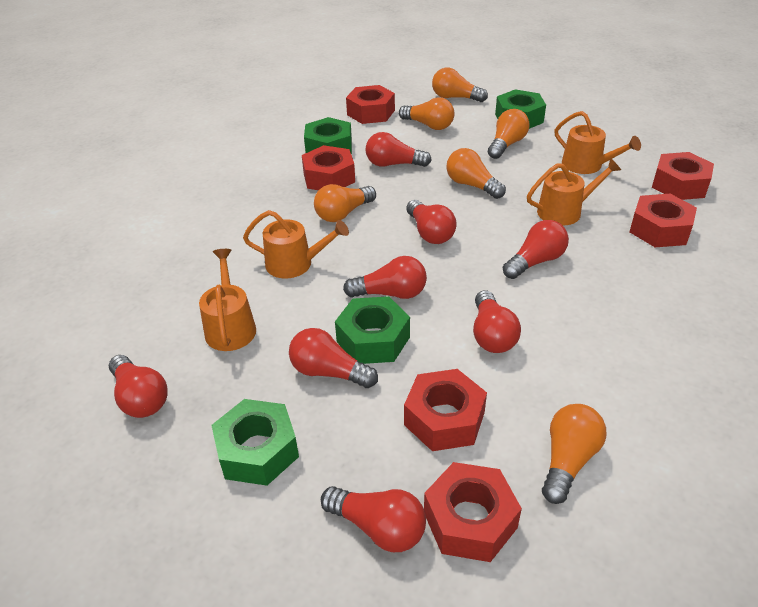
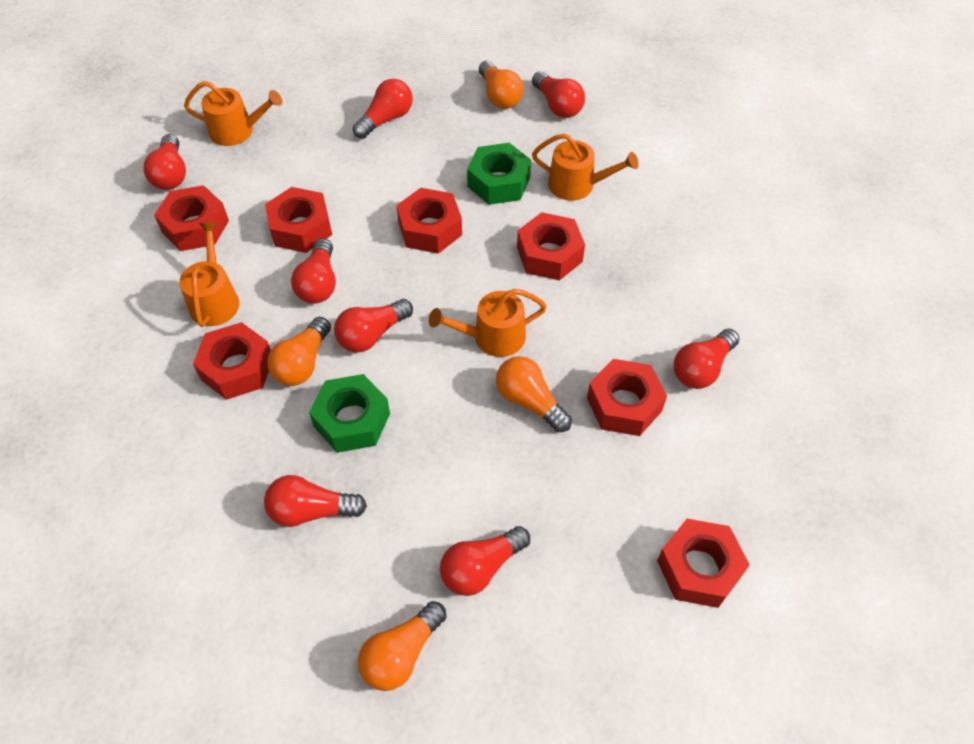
green nut: [211,399,299,486] [304,117,352,154] [335,296,410,364] [495,89,546,129] = 4 -> [309,374,390,453] [467,143,531,205] = 2
orange light bulb: [314,184,376,222] [399,97,454,130] [432,68,488,102] [446,148,506,199] [488,109,530,159] [542,404,606,504] = 6 -> [267,317,331,386] [358,601,447,691] [479,61,524,109] [496,356,572,432] = 4
red nut: [302,145,355,190] [346,85,395,124] [404,369,487,451] [424,462,522,562] [629,194,697,247] [652,152,714,200] = 6 -> [154,185,229,251] [193,322,271,400] [265,187,332,253] [396,188,462,254] [517,212,585,281] [587,359,667,436] [657,519,750,608] = 7

